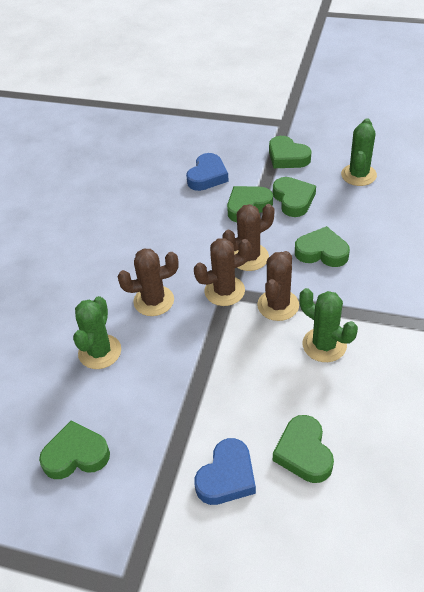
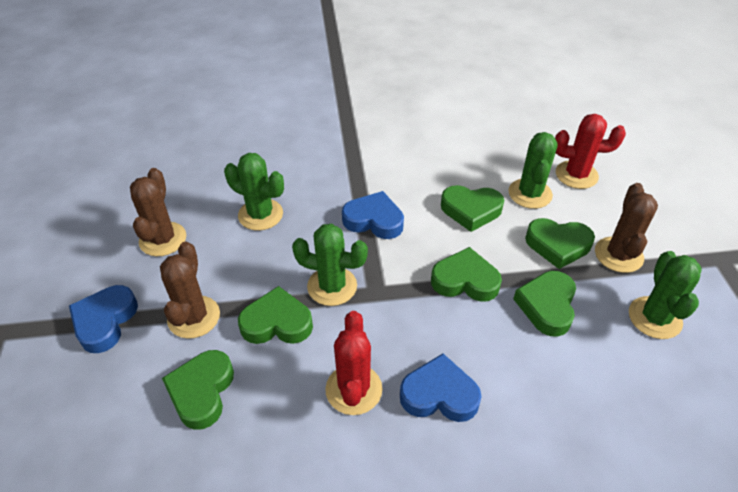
blue heart: [186,153,229,191] [194,438,256,505] = 2 -> [69,285,138,353] [342,191,404,239] [400,354,482,422] = 3
brown cactus: [117,248,179,316] [194,238,251,306] [223,204,274,271] [257,251,299,321] = 4 -> [130,168,186,256] [160,242,220,339] [595,183,658,273] = 3
green cactus: [73,296,121,369] [299,288,358,362] [341,118,377,186] = 3 -> [224,153,284,231] [292,223,368,306] [508,132,558,209] [629,251,702,339] = 4
red cactus: none = 0 -> [325,311,383,415] [555,114,626,189] = 2

